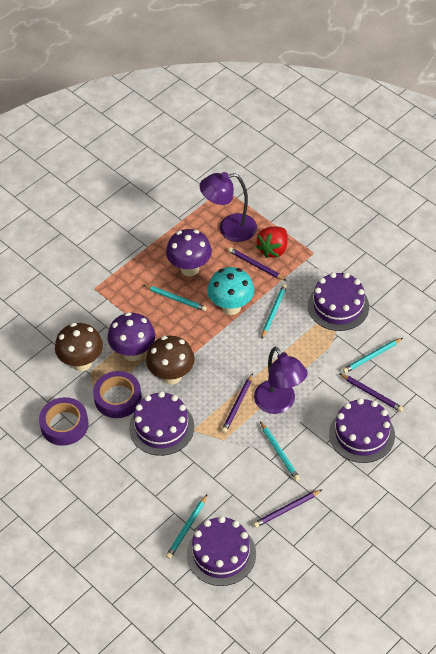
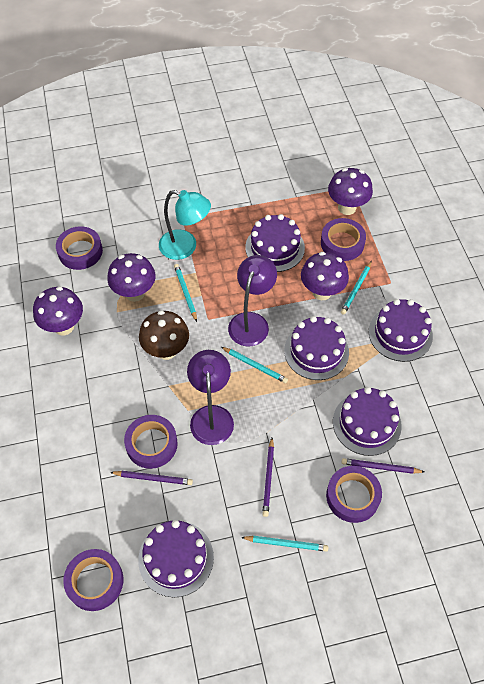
brown mushroom: [55,323,103,371] [146,336,195,385] = 2 -> [139,311,189,360] = 1
purple cake: [129,391,194,456] [187,516,256,586] [308,272,369,331] [329,398,395,463] = 4 -> [138,520,214,598] [245,214,305,272] [284,316,349,380] [333,387,402,456] [369,299,433,362] = 5
purple mushroom: [107,312,155,361] [166,229,212,276] = 2 -> [33,286,83,335] [107,253,156,302] [301,252,349,300] [328,168,373,215] = 4
purple pencil: [222,373,253,433] [228,247,287,281] [253,489,323,528] [339,373,404,412] = 4 -> [110,471,193,485] [262,438,274,517] [342,458,424,474] = 3
purple tape: [39,397,89,446] [93,371,142,418] = 2 -> [56,226,103,270] [63,549,123,611] [124,415,178,469] [321,218,366,261] [326,466,382,523] = 5
red strawberry: [256,227,287,258] = 1 -> none = 0
turquoise lamp: none = 0 -> [159,190,211,260] = 1
turquoise mushroom: [207,267,254,315] = 1 -> none = 0
turquoise pencil: [143,285,207,311] [166,495,207,559] [260,421,300,481] [261,284,287,339] [342,338,403,373] = 5 -> [174,264,197,322] [221,347,288,383] [241,536,328,552] [341,261,372,315] = 4

